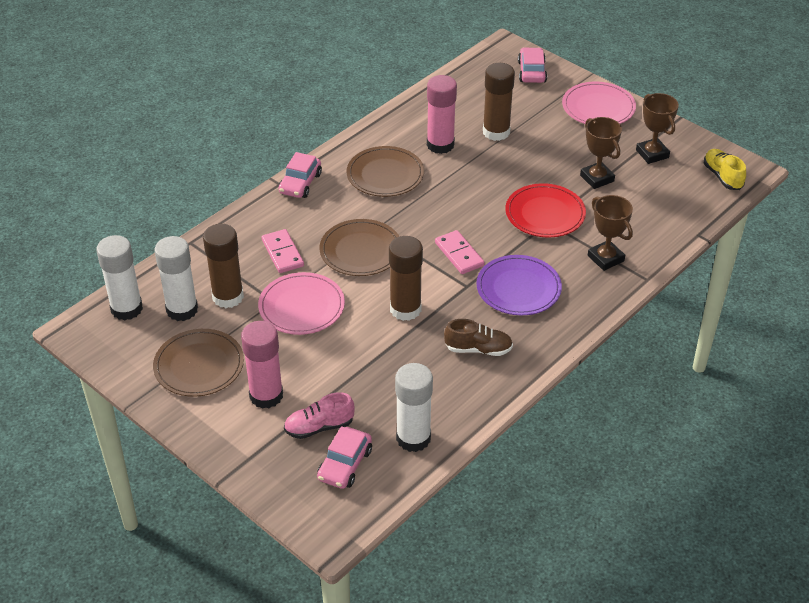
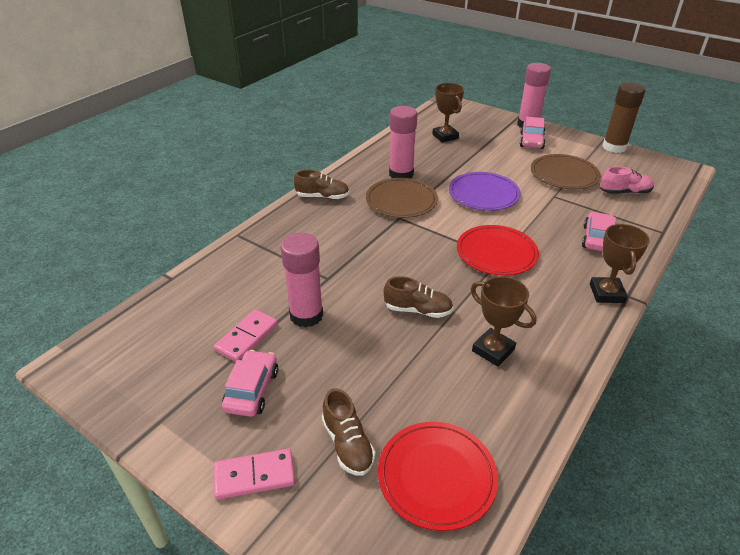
brown glue stick: [203,224,244,308] [389,236,423,321] [483,63,515,141] = 3 -> [602,82,645,153] = 1
brown plate: [153,329,244,397] [319,219,400,276] [347,146,424,197] = 3 -> [366,178,438,218] [531,154,601,189] = 2
brown shoe: [444,319,513,356] = 1 -> [294,170,349,199] [322,388,375,476] [384,276,453,318] = 3
pink glue stick: [241,321,283,409] [427,75,457,154] = 2 -> [281,233,323,328] [389,106,417,178] [517,63,551,128] = 3
pink plate: [258,272,345,335] [562,81,636,124] = 2 -> none = 0
red plate: [505,183,586,237] = 1 -> [378,422,498,531] [457,225,539,276] = 2
white glue stick: [96,235,143,321] [154,236,198,321] [395,363,433,452] = 3 -> none = 0
yellow shoe: [703,149,746,190] = 1 -> none = 0

